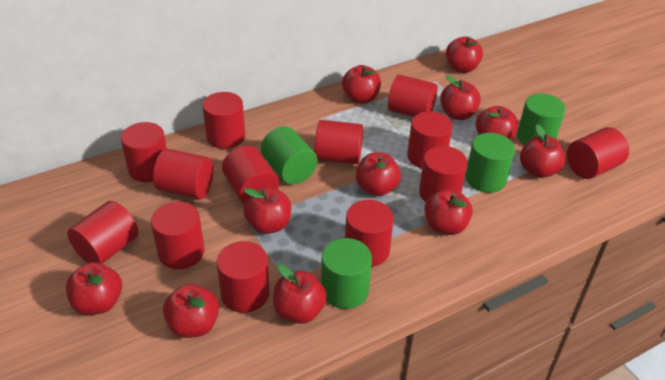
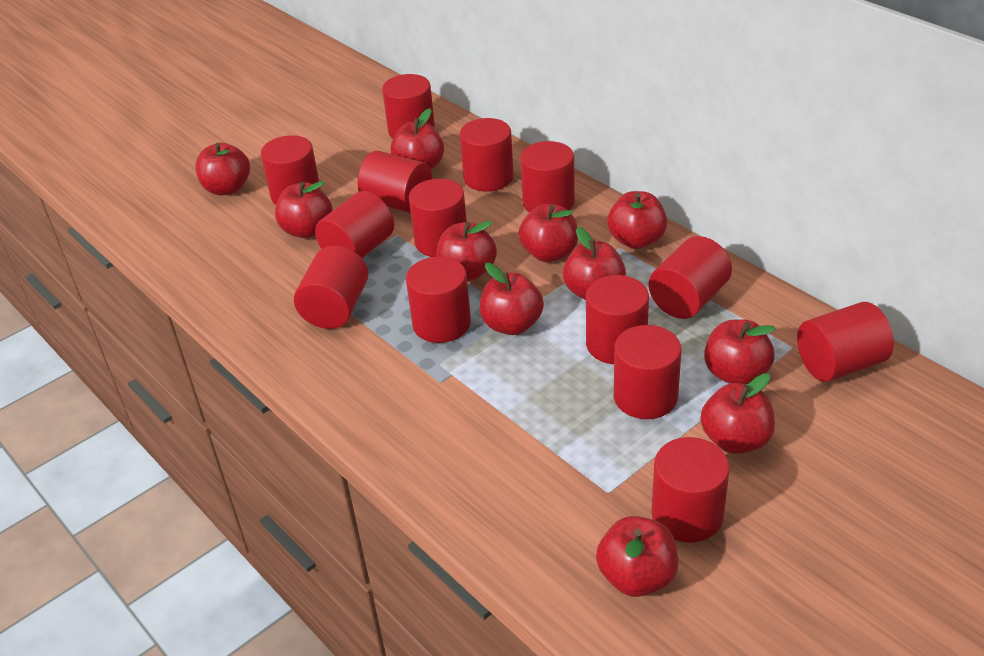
green cylinder: [261,126,318,184] [321,238,372,309] [466,133,515,193] [517,94,565,145] = 4 -> none = 0
red cylinder: [67,201,139,264] [121,122,167,182] [151,201,205,269] [153,149,214,199] [202,92,245,149] [216,241,270,313] [222,146,279,204] [315,120,363,164] [345,200,394,267] [388,75,438,117] [407,111,453,169] [419,146,467,202] [567,127,629,179] = 13 -> [261,135,321,205] [294,245,368,329] [315,191,394,258] [358,151,432,213] [382,74,435,139] [406,257,471,343] [409,179,467,257] [460,118,514,192] [520,141,575,213] [586,275,649,364] [614,325,681,419] [649,236,732,319] [651,437,730,543] [797,302,894,382] = 14

